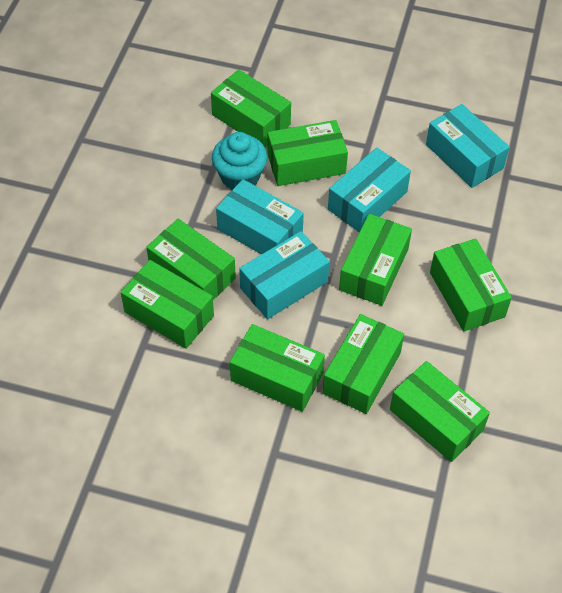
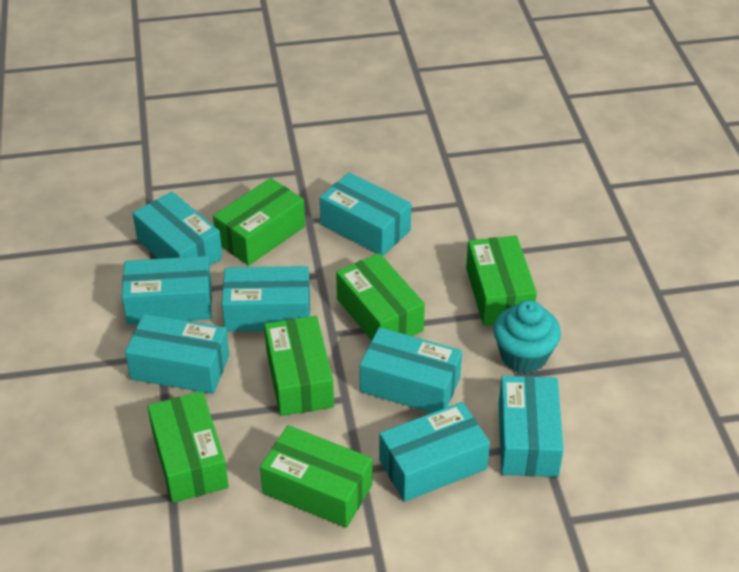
green box: [121,260,214,349] [146,219,236,300] [211,69,291,147] [230,324,325,412] [267,120,348,186] [323,314,404,414] [339,214,412,306] [390,361,490,462] [430,238,512,331] = 9 -> [147,391,229,503] [213,178,305,266] [260,425,372,528] [264,316,334,416] [336,253,425,341] [466,236,537,326] = 6
turquoise box: [216,179,304,255] [239,231,330,319] [328,148,411,232] [426,104,510,188] = 4 -> [122,256,212,324] [125,314,229,394] [132,192,223,266] [222,266,310,332] [320,172,411,256] [360,327,462,413] [379,402,490,502] [499,376,564,477] = 8

